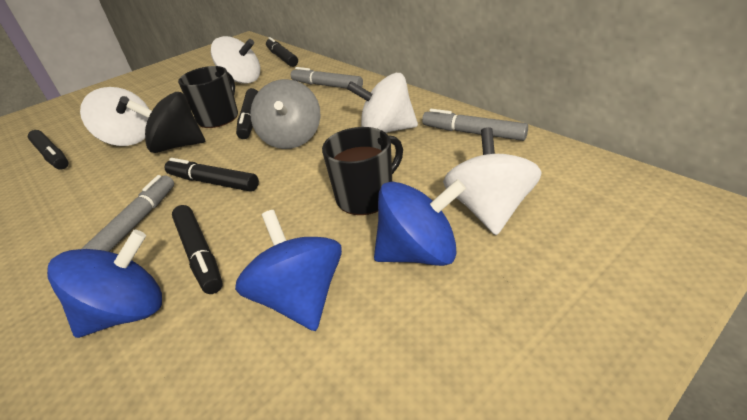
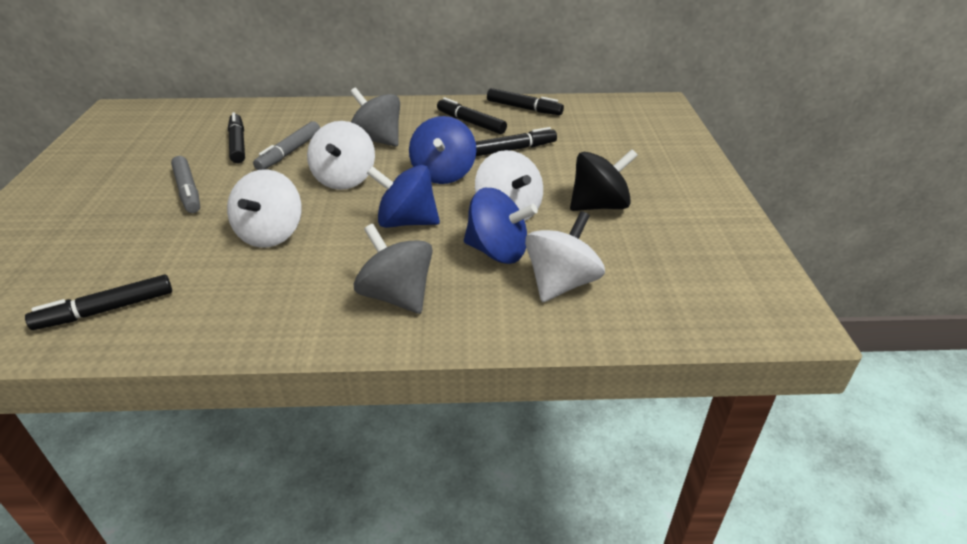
black mug: [178,66,238,128] [322,127,403,215] = 2 -> none = 0
grey marker: [81,175,174,252] [291,67,363,89] [422,109,528,141] = 3 -> [171,156,200,213] [253,121,320,170] = 2
grey spinning top: [250,79,321,149] = 1 -> [350,87,400,147] [354,224,433,314] = 2

